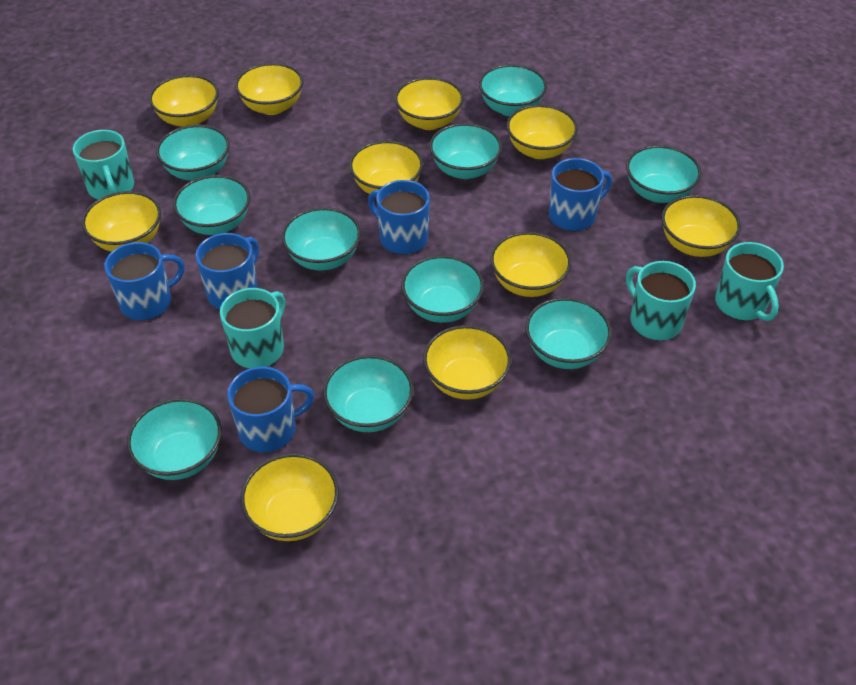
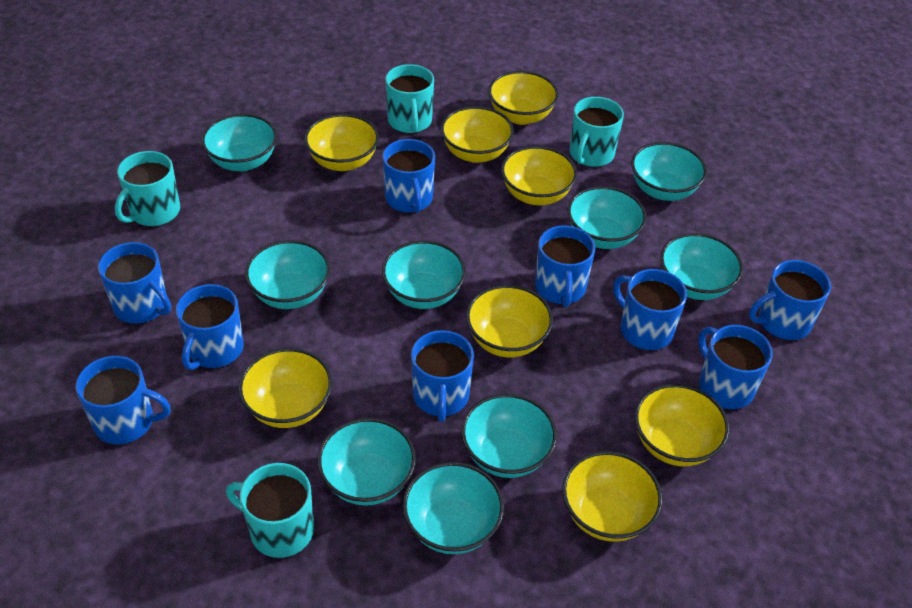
blue mug: [104,242,184,320] [196,233,259,309] [227,366,314,452] [368,180,430,254] [549,158,612,231] = 5 -> [76,356,171,444] [98,242,171,324] [176,284,244,370] [382,139,435,213] [411,330,474,422] [535,225,595,307] [613,269,687,350] [698,325,773,409] [749,260,831,340] = 9
turquoise bowl: [127,398,222,480] [156,125,230,180] [173,175,250,235] [282,207,361,270] [323,355,414,432] [401,255,484,323] [430,123,502,179] [479,64,547,116] [525,297,612,369] [626,145,701,203] = 10 -> [201,114,277,171] [245,240,330,309] [317,418,416,506] [382,240,466,309] [403,462,504,554] [461,394,557,478] [568,186,647,249] [631,142,707,201] [660,233,743,300] = 9
yellow bowl: [82,191,161,252] [149,75,219,127] [235,63,303,115] [240,453,339,541] [349,141,423,197] [395,77,464,130] [423,325,511,400] [490,232,571,297] [507,104,578,159] [662,195,741,257] = 10 -> [238,348,332,428] [304,114,379,171] [441,106,514,163] [466,285,553,358] [488,71,559,125] [501,146,577,205] [562,451,662,542] [635,384,729,466] = 8

